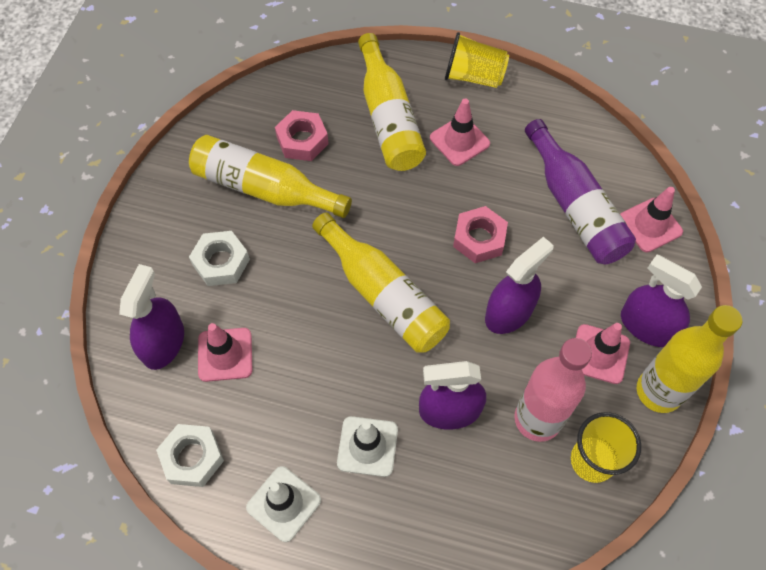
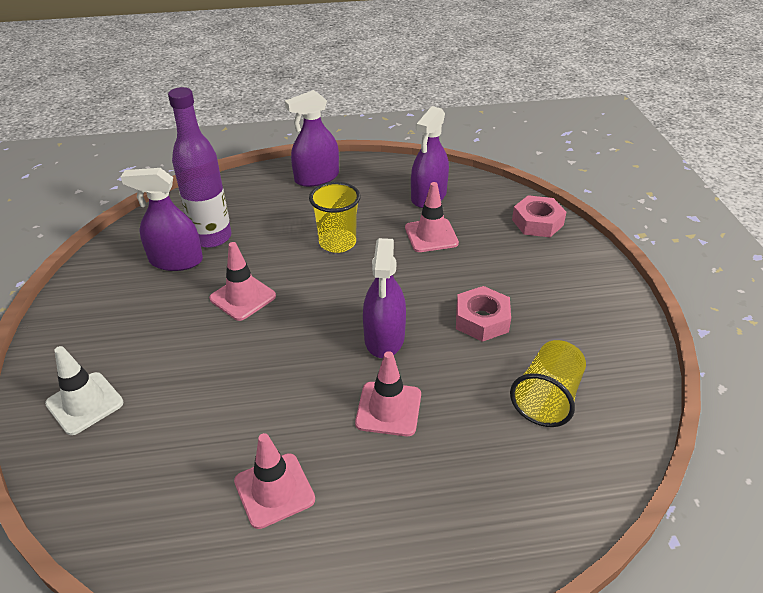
pink bottle: [514,338,592,442] = 1 -> none = 0
white nut: [156,424,224,487] [189,231,250,286] = 2 -> none = 0
white traffic cone: [246,466,321,542] [337,416,398,477] = 2 -> [45,346,124,435] = 1
yellow bottle: [189,135,352,218] [312,212,450,353] [358,33,426,171] [637,305,742,413] = 4 -> none = 0

